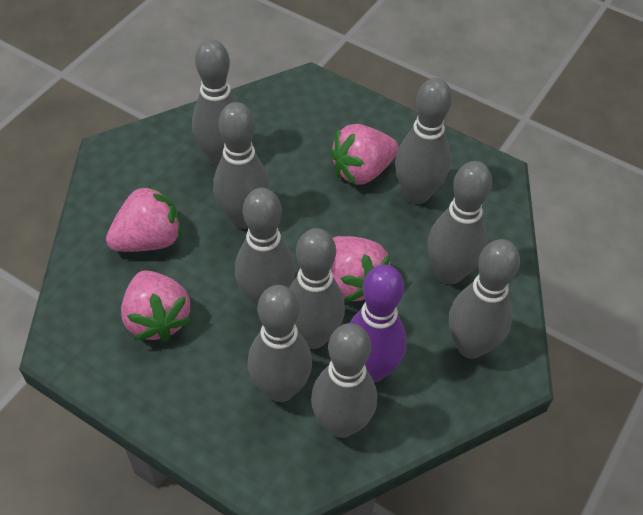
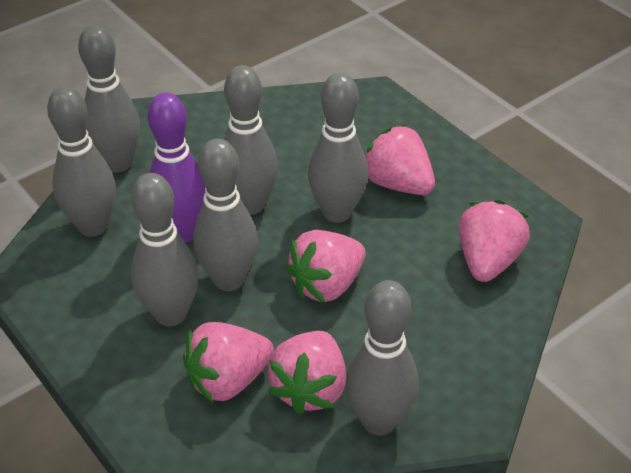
grey bowling pin: [192,39,238,167] [213,102,270,229] [235,188,295,308] [248,285,312,402] [289,228,345,349] [311,323,377,438] [395,78,452,204] [428,161,492,284] [449,239,520,359] = 9 -> [47,86,116,237] [78,25,140,173] [131,173,199,326] [193,139,258,291] [224,65,278,215] [308,73,368,223] [345,280,419,435] = 7
pink strawberry: [106,184,182,252] [121,270,192,342] [330,124,399,185] [331,236,390,302] = 4 -> [183,322,274,403] [267,331,346,415] [285,230,366,303] [365,124,435,195] [459,200,530,282] = 5

